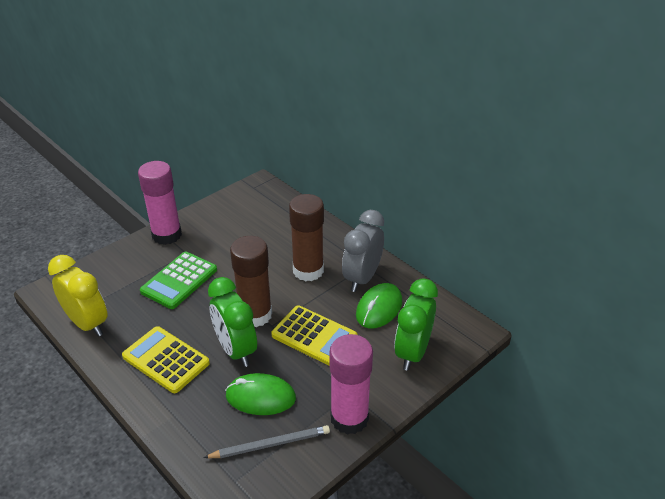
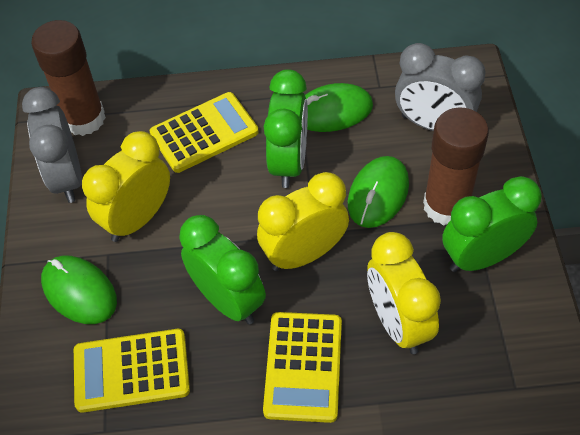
green calculator: [140,252,217,309] = 1 -> none = 0
green clock: [208,277,257,367] [394,278,438,371] = 2 -> [179,215,266,325] [264,69,308,188] [442,176,542,272] = 3
green mouse: [225,373,296,415] [356,283,402,328] = 2 -> [41,256,117,324] [305,83,373,132] [348,156,409,228] = 3
grey clock: [342,210,384,292] = 1 -> [22,87,82,203] [395,43,486,131] = 2
grey pencil: [203,425,330,458] = 1 -> none = 0
pink glue stick: [138,161,182,245] [330,334,373,435] = 2 -> none = 0
yellow calculator: [122,326,210,393] [271,305,358,366] = 2 -> [74,329,190,413] [150,92,259,173] [263,312,342,423] = 3
yellow clock: [48,255,108,337] = 1 -> [82,131,170,242] [257,172,349,271] [367,232,441,354] = 3

